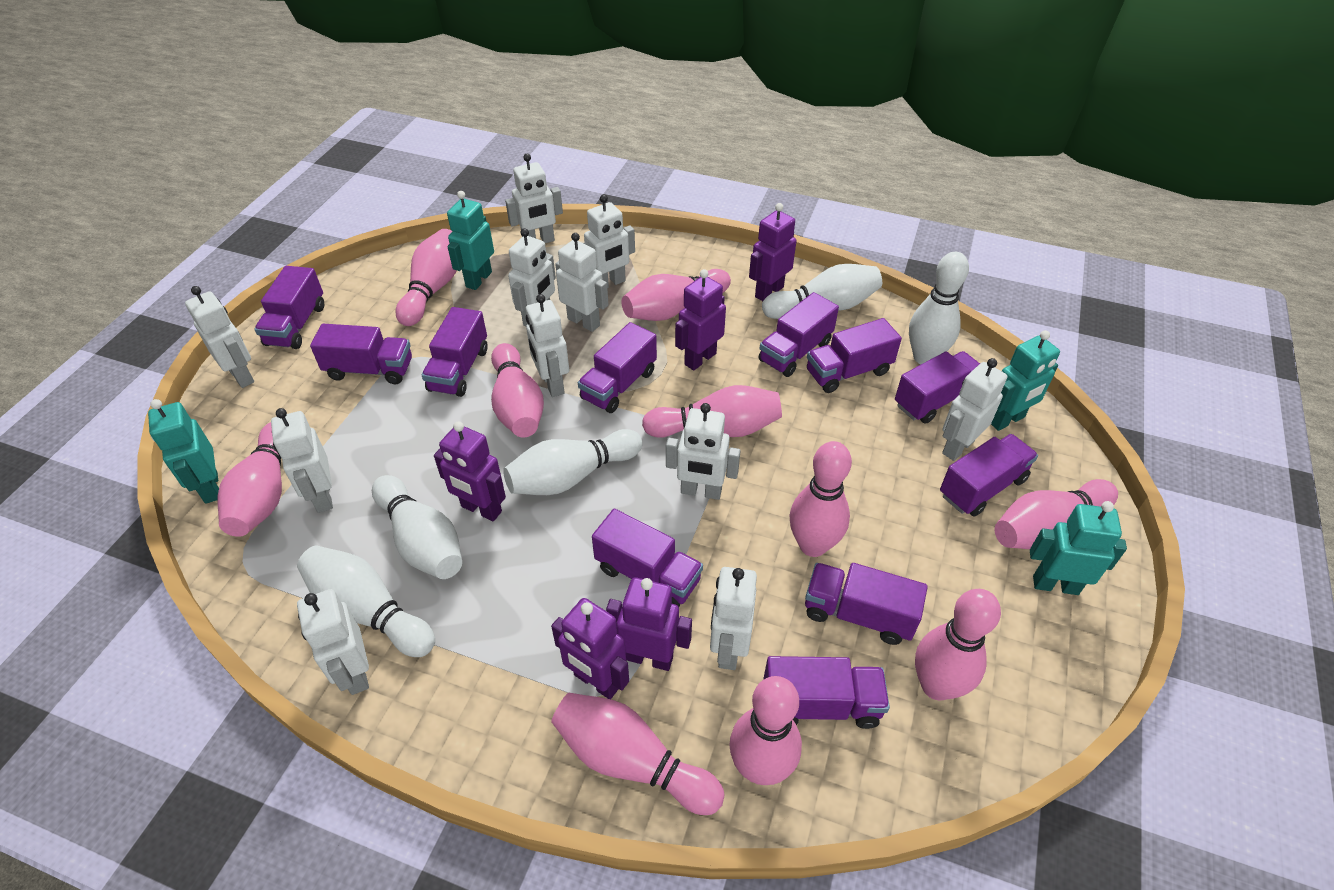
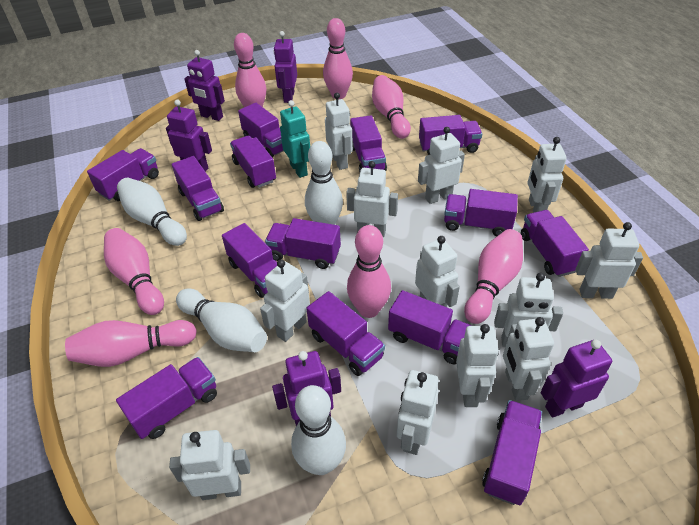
pink bowling pin: [218,422,282,537] [395,229,457,326] [491,343,544,437] [551,693,724,815] [622,269,731,321] [642,385,782,438] [729,676,802,785] [790,441,852,557] [915,589,1001,700] [995,479,1118,549] = 10 -> [65,320,197,367] [104,228,164,315] [234,33,266,107] [323,18,353,99] [347,225,391,318] [372,75,411,139] [464,229,523,324] = 7
purple truck: [254,266,324,349] [310,324,412,384] [422,307,488,397] [578,322,657,413] [592,509,703,607] [759,292,839,377] [764,656,890,729] [805,563,928,645] [807,318,902,393] [895,351,980,424] [940,434,1038,516] = 11 -> [87,148,159,201] [116,357,217,439] [172,156,224,221] [222,223,277,298] [230,136,276,188] [238,103,284,158] [265,218,341,269] [306,291,385,376] [350,115,387,172] [388,290,472,364] [419,115,482,155] [444,189,518,236] [482,400,542,505] [521,210,589,277] = 14
turquoise robot: [148,399,219,504] [447,191,494,290] [991,330,1060,431] [1030,501,1127,595] = 4 -> [280,100,310,178] = 1
white bowling pin: [297,545,435,657] [372,475,462,579] [503,429,642,495] [762,264,882,319] [909,252,969,364] = 5 -> [117,178,187,246] [176,289,267,352] [291,385,346,475] [305,141,343,225] = 4
white robot: [185,286,254,388] [271,408,333,513] [297,589,369,695] [505,154,563,243] [508,228,556,326] [526,294,569,397] [555,233,609,332] [584,194,635,289] [666,403,741,500] [710,567,757,670] [942,358,1007,461] = 11 -> [169,430,250,500] [260,259,310,342] [325,93,353,170] [346,161,398,237] [397,370,439,455] [415,236,460,307] [418,127,465,204] [456,324,499,407] [494,273,563,347] [503,317,554,401] [528,137,567,213] [575,222,643,299] = 12

